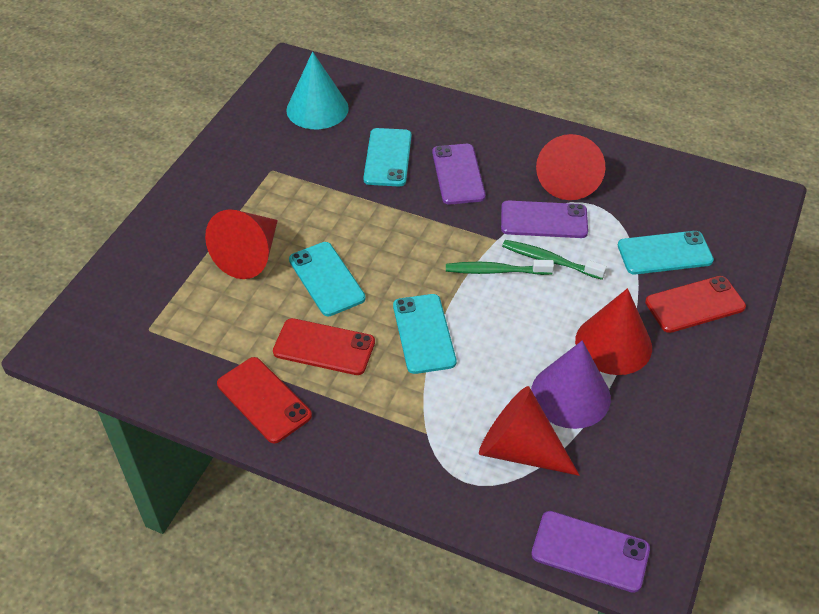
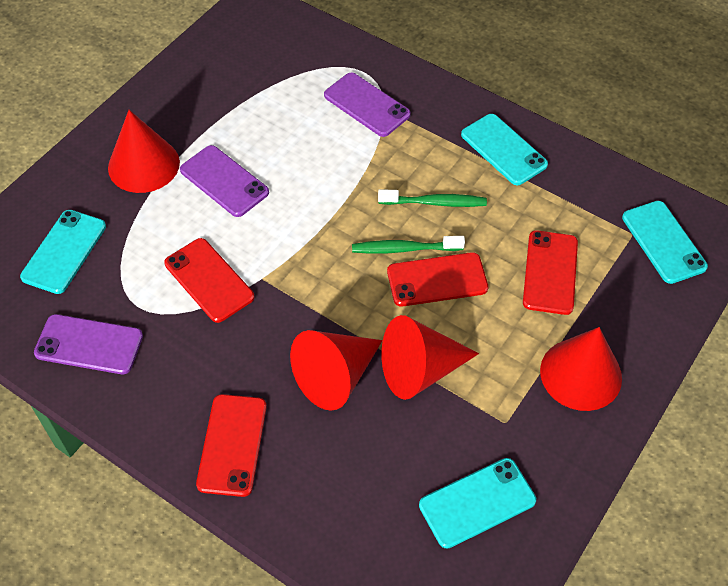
purple cone: [531,341,611,429] = 1 -> none = 0
red phone: [217,357,312,443] [273,318,375,375] [645,276,746,333] = 3 -> [164,238,254,323] [196,394,267,497] [387,252,488,307] [523,230,578,315] = 4
turquoise cone: [286,51,349,129] = 1 -> none = 0

